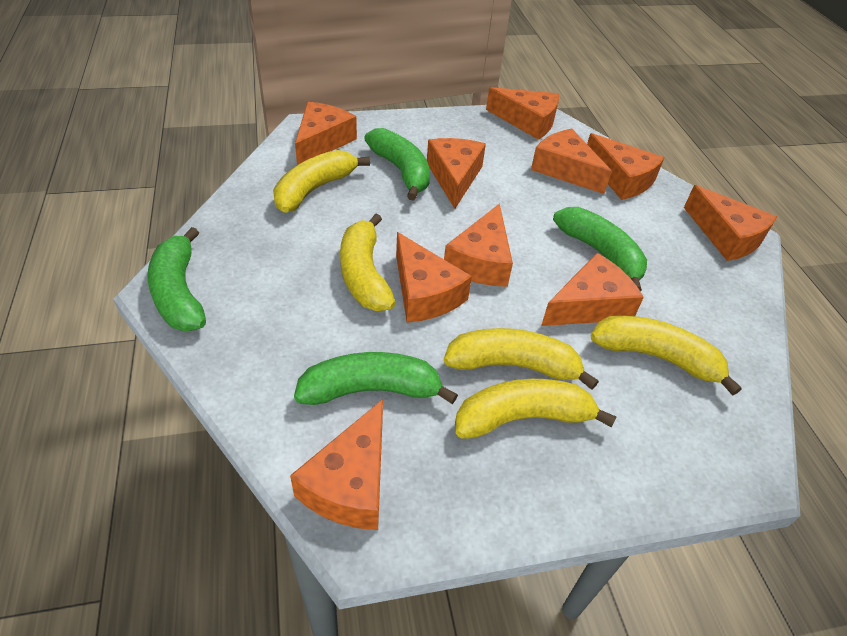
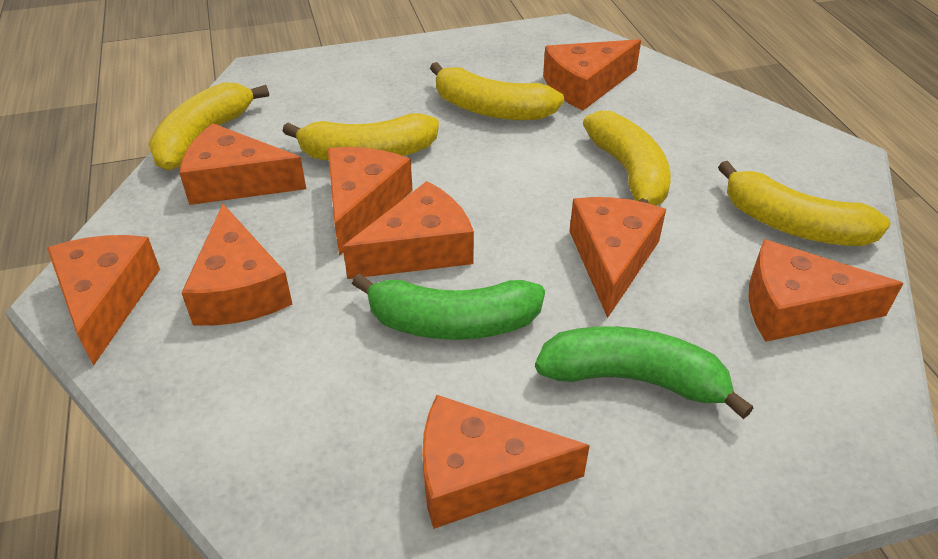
green banana: [148,227,206,331] [294,352,458,405] [364,128,430,201] [553,207,647,292] = 4 -> [352,273,545,340] [535,326,753,419] = 2
orange cheese: [290,399,383,530] [295,102,357,165] [396,232,472,323] [427,138,486,209] [444,203,513,287] [486,87,559,140] [531,129,612,194] [541,253,644,326] [587,133,665,200] [684,185,777,261] = 10 -> [47,235,160,366] [179,123,306,205] [182,204,292,326] [328,147,413,256] [343,181,474,279] [422,395,590,529] [543,39,641,111] [569,197,666,318] [749,239,903,342] = 9

